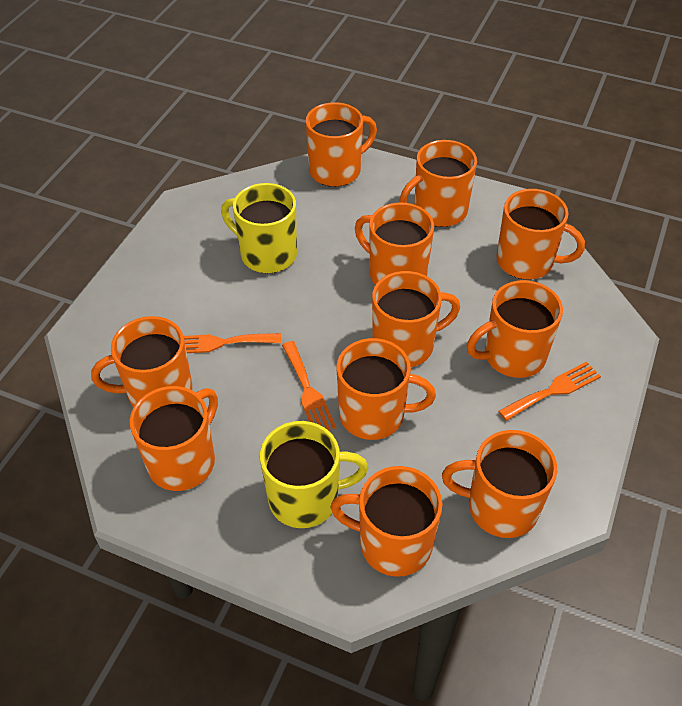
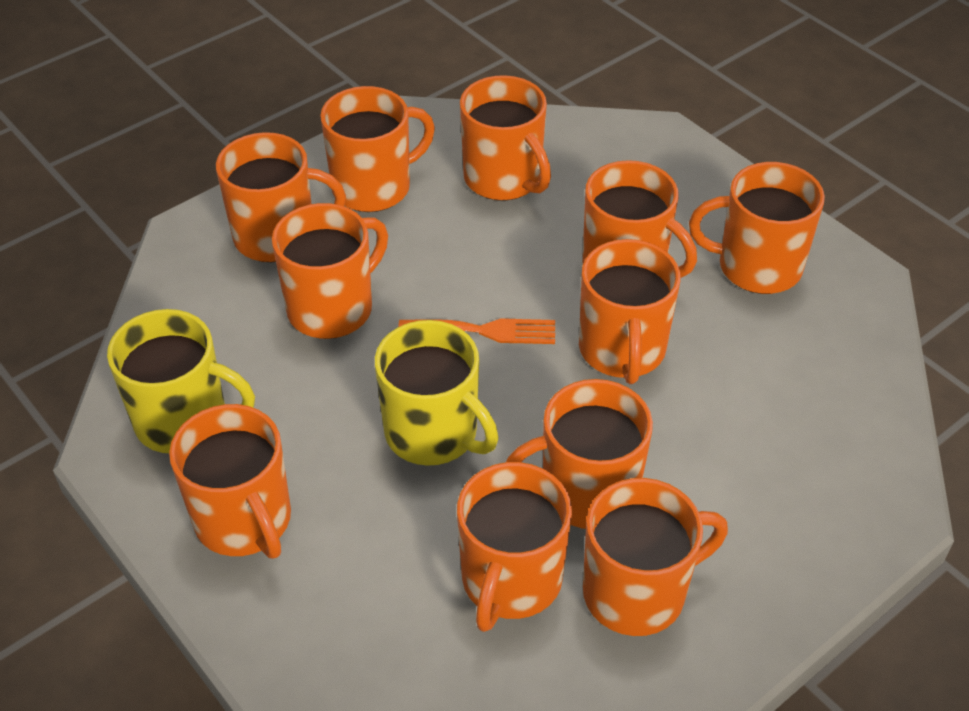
orange fork: [184,333,281,353] [282,341,336,431] [499,361,601,421] = 3 -> [398,318,555,344] = 1

